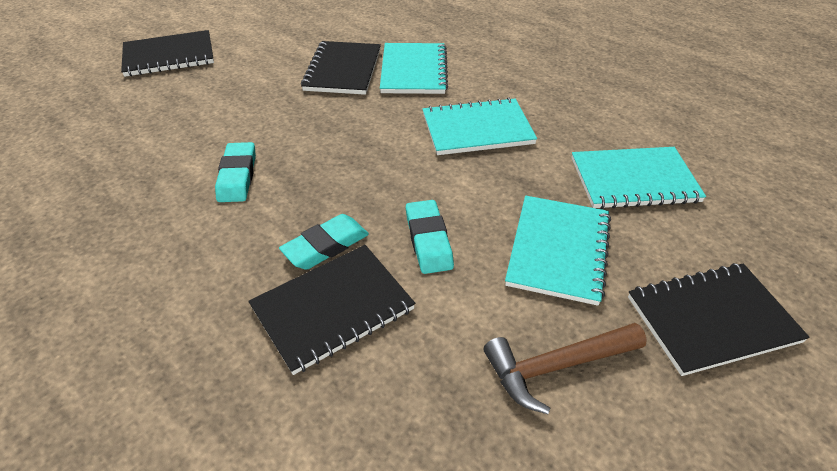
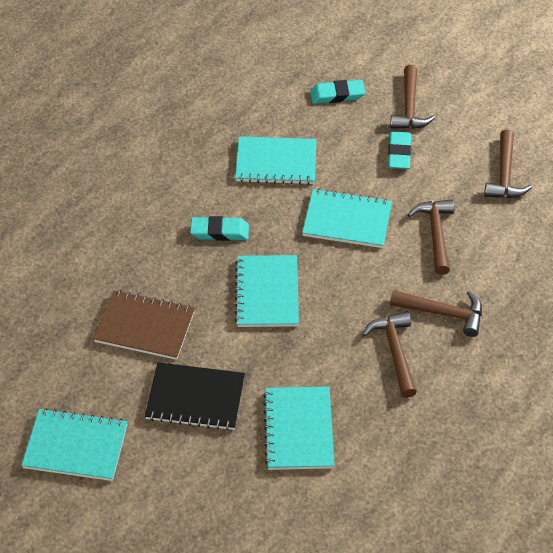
black notebook: [121,30,214,77] [248,245,415,375] [301,41,381,95] [628,263,810,376] = 4 -> [145,362,245,431] = 1
brown hammer: [484,323,647,414] = 1 -> [363,312,417,398] [390,65,435,129] [390,290,482,337] [407,199,455,275] [484,129,532,198] = 5
brown notebook: none = 0 -> [94,290,195,360] = 1
turquoise notebook: [380,43,448,94] [422,97,537,155] [505,196,611,306] [572,147,706,209] = 4 -> [21,408,128,481] [235,136,317,185] [235,255,299,327] [263,386,334,470] [302,189,392,248] = 5

